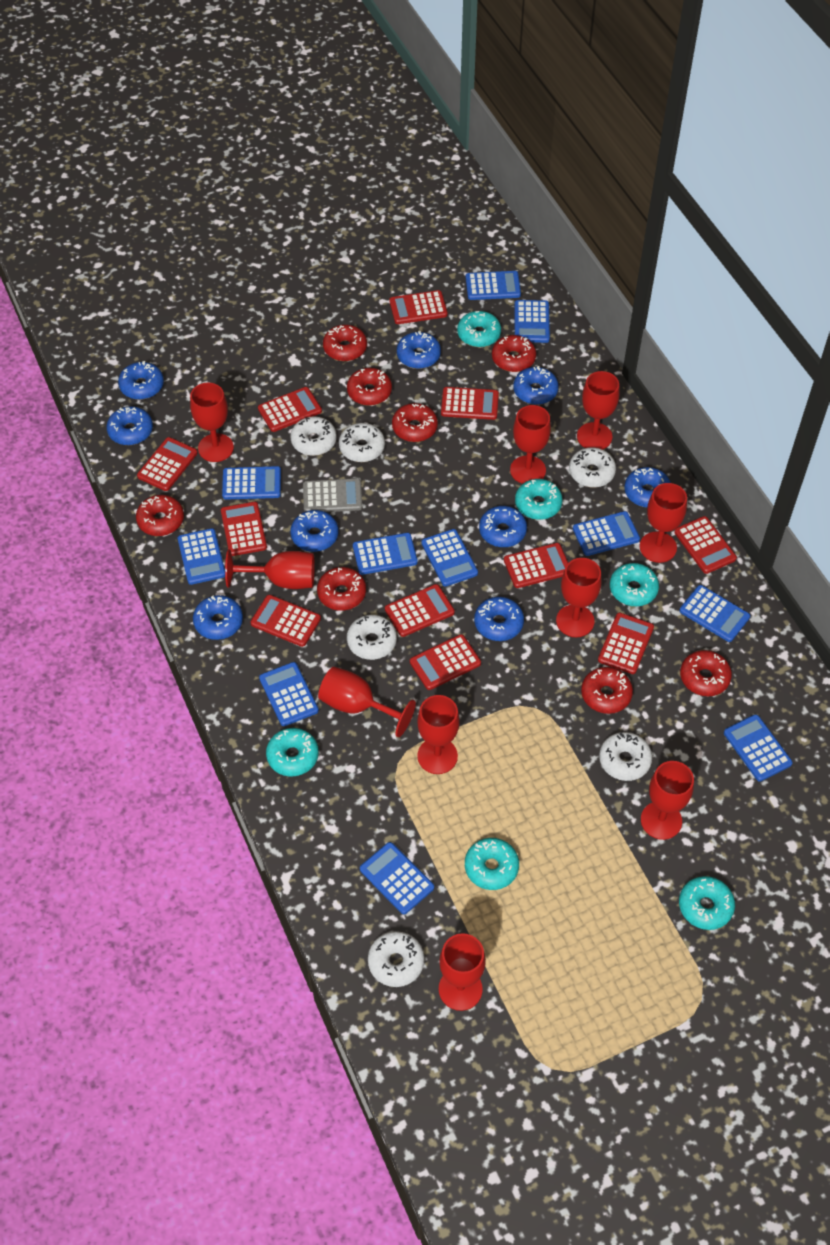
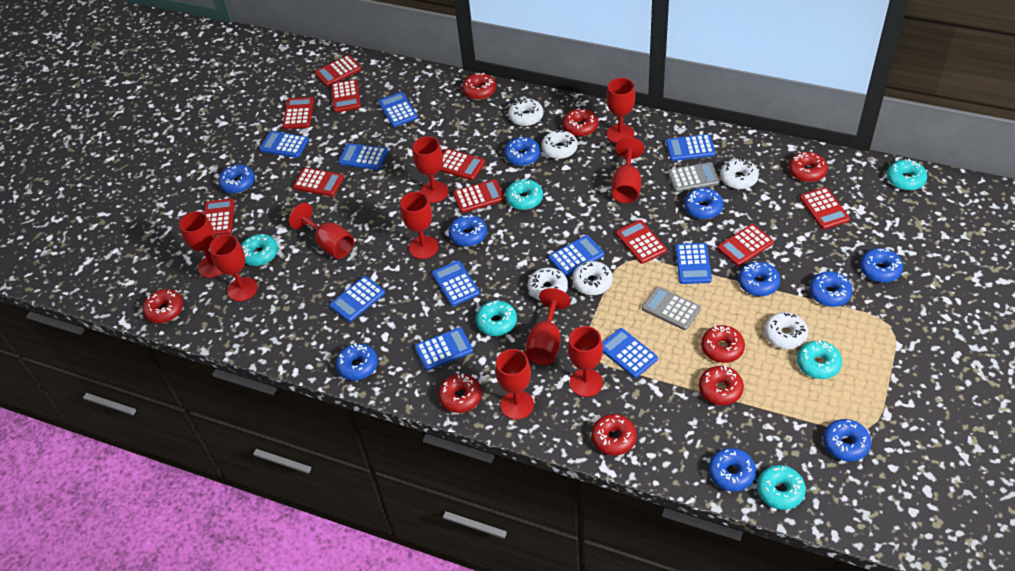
blue calculator: [178,528,225,585] [222,466,281,500] [259,662,319,726] [353,533,418,575] [360,842,434,914] [421,529,478,587] [466,271,521,300] [514,300,550,343] [573,511,640,556] [680,585,750,642] [724,714,793,782] = 11 -> [259,131,309,158] [329,276,385,322] [338,143,388,170] [378,92,418,127] [415,327,473,371] [432,260,480,306] [549,235,604,277] [602,328,658,378] [666,134,716,161] [675,243,712,284] = 10
blue donut: [106,406,153,445] [118,361,164,400] [193,595,243,640] [290,510,338,552] [397,331,441,369] [474,597,524,641] [479,506,527,547] [513,366,559,405] [624,467,671,508] = 9 -> [218,164,255,194] [336,343,378,381] [449,215,487,247] [504,137,541,166] [684,188,723,219] [709,448,756,492] [738,262,780,296] [809,271,853,307] [823,419,871,461] [860,248,903,283] = 10
grey calculator: [303,478,362,512] = 1 -> [642,287,701,330] [668,162,720,192] = 2
red calculator: [137,437,197,491] [221,502,267,556] [251,595,321,647] [258,387,322,432] [385,584,455,637] [389,290,447,324] [410,634,481,690] [441,387,499,420] [504,543,568,588] [598,613,654,674] [674,516,737,574] = 11 -> [204,199,235,236] [283,97,314,129] [293,168,344,197] [315,55,361,86] [331,79,361,113] [440,149,485,180] [453,179,505,213] [616,220,667,264] [717,224,774,266] [800,187,850,229] = 10

